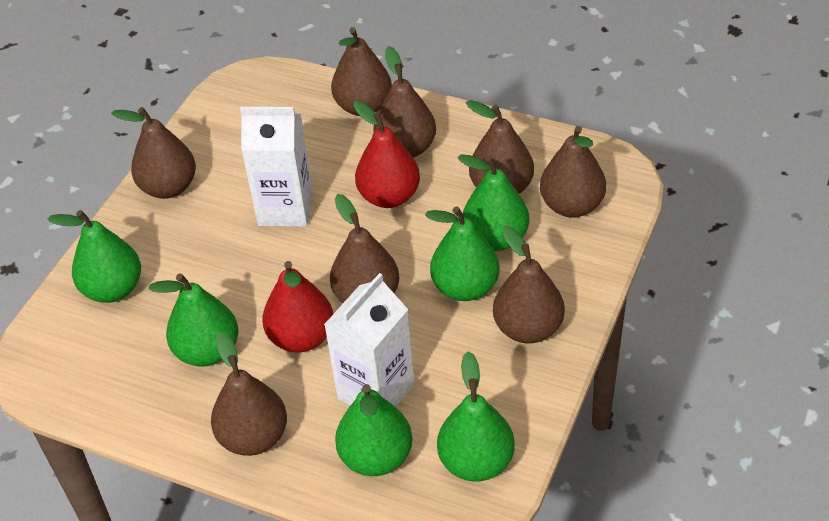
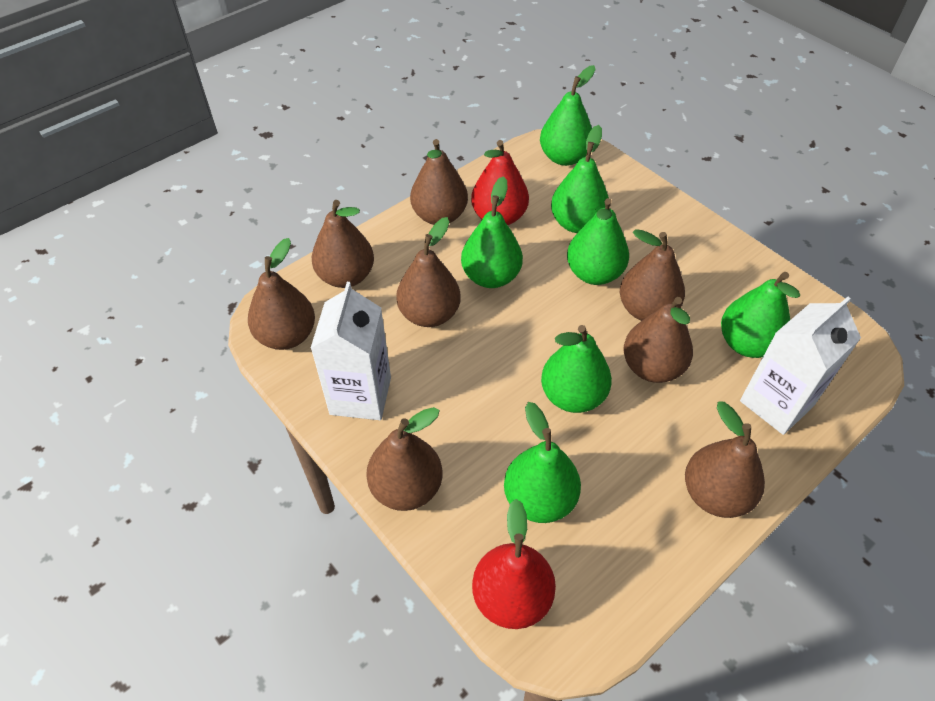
green pear: [48,210,141,303] [148,273,239,367] [335,384,412,476] [425,206,500,301] [437,351,515,482] [457,154,529,251] = 6 -> [461,176,523,288] [504,402,581,523] [540,65,596,166] [541,325,612,413] [551,125,609,233] [567,198,629,285] [721,272,800,358] = 7

